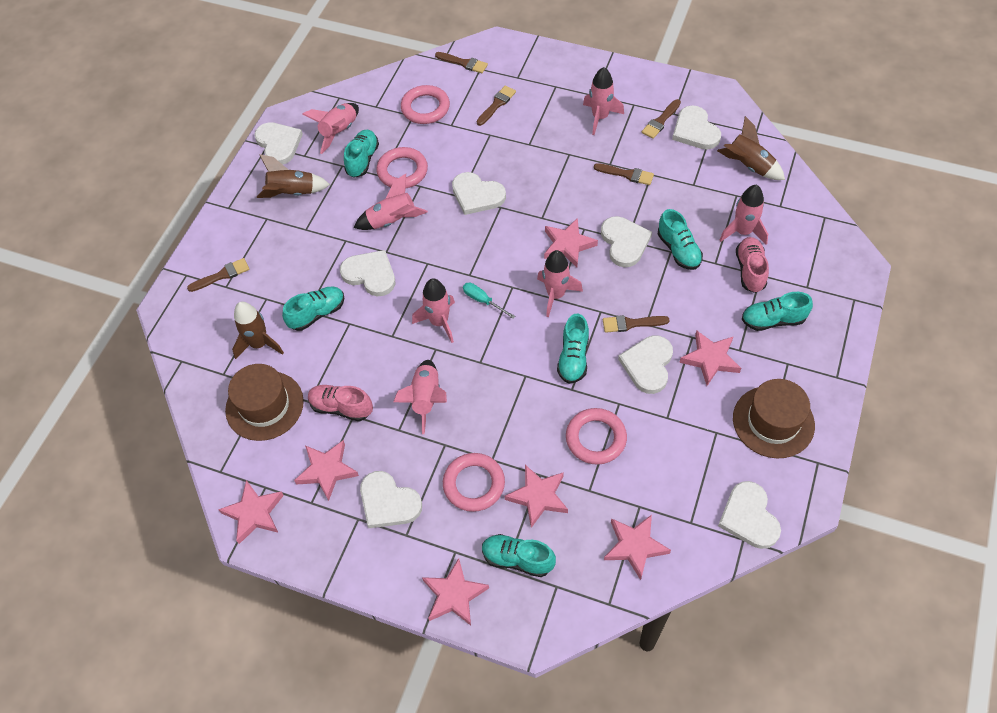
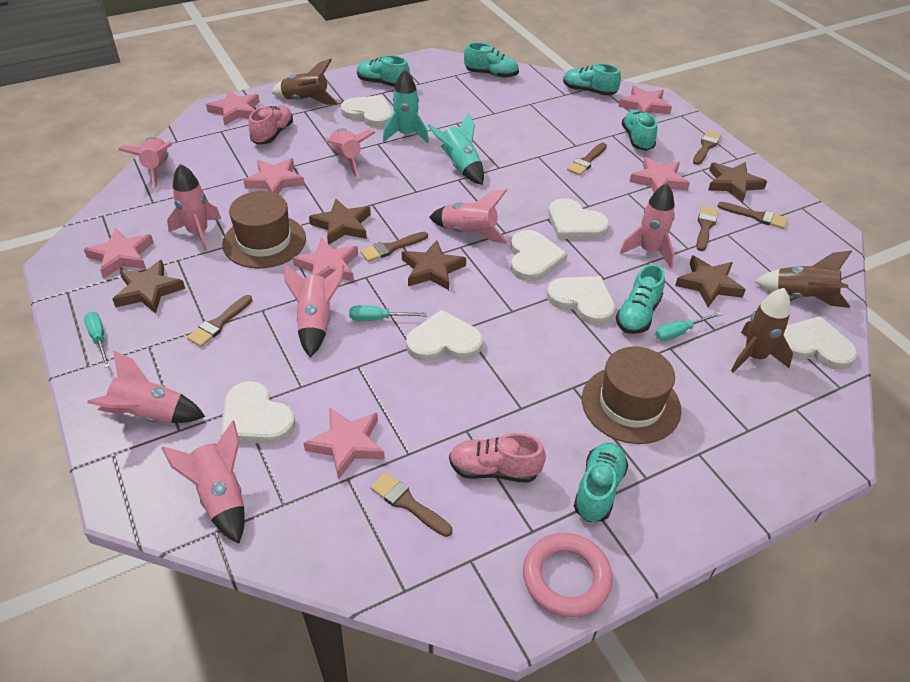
brown brush: [187,258,249,292] [435,52,488,73] [477,85,516,126] [594,163,654,185] [603,315,670,333] [642,99,681,139] = 6 -> [187,295,252,347] [360,232,428,262] [370,472,452,537] [567,143,607,176] [693,130,722,165] [696,206,718,251] [718,202,788,229] = 7
brown star: none = 0 -> [112,260,185,314] [309,199,371,244] [402,240,466,290] [675,255,746,307] [708,162,767,202] = 5
pink ring: [376,147,428,188] [401,85,450,124] [443,453,505,512] [566,408,627,465] = 4 -> [523,533,613,617] = 1
pink rocket: [302,103,359,154] [354,174,428,230] [393,360,447,434] [412,278,455,343] [537,250,583,317] [583,67,624,135] [719,185,768,245] = 7 -> [87,350,205,423] [118,137,172,189] [162,421,245,543] [167,164,221,251] [284,264,345,357] [326,128,375,178] [429,189,508,244] [620,183,675,269] = 8
turquoise rocket: none = 0 -> [383,69,429,143] [428,113,484,185] = 2
turquoise screwdriver: [463,282,515,319] = 1 -> [84,312,110,368] [349,305,427,321] [655,312,722,341] = 3
white heart: [254,122,303,165] [340,250,395,296] [360,471,422,528] [452,172,506,215] [601,216,652,267] [618,335,673,394] [672,105,721,150] [718,481,781,549] = 8 -> [221,381,295,444] [341,95,393,127] [406,310,483,361] [511,230,567,281] [547,276,616,325] [548,198,609,239] [783,316,857,370] = 7

